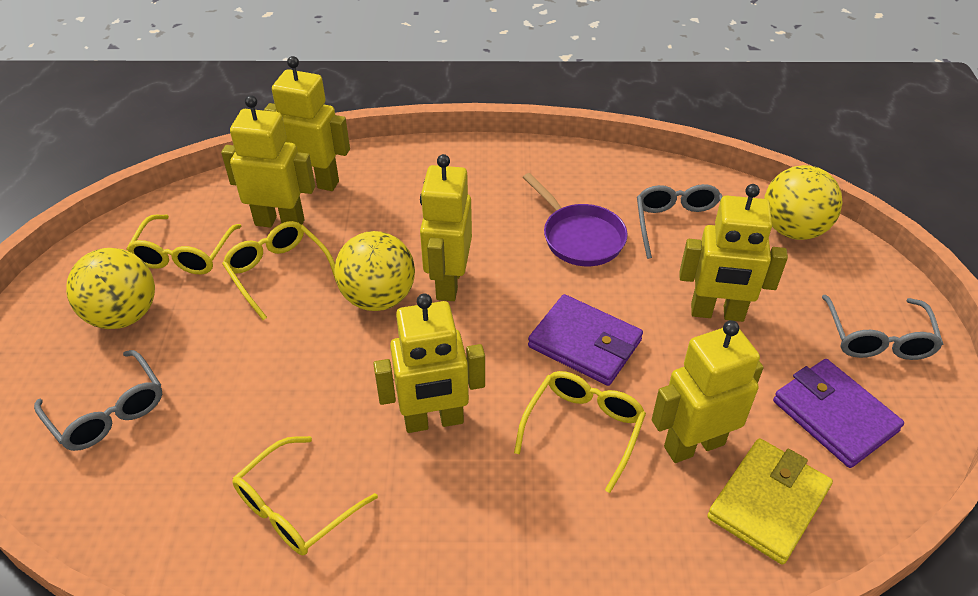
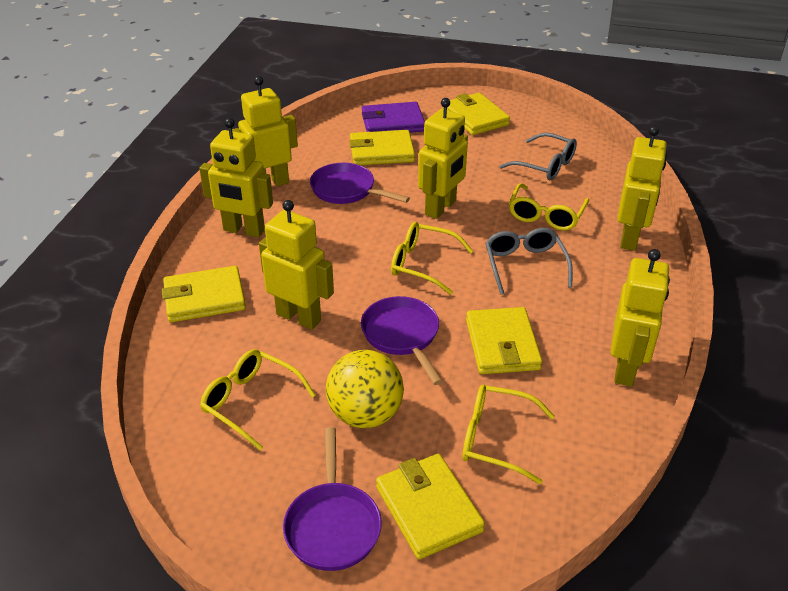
grey glasses: [34,350,162,451] [637,184,723,259] [822,295,943,360] = 3 -> [485,228,573,294] [499,133,577,180] = 2
purple pan: [523,173,628,266] = 1 -> [283,427,382,571] [310,163,410,204] [361,296,443,385] = 3
purple wallet: [528,294,643,386] [773,359,904,468] = 2 -> [362,102,425,133] = 1
yellow ball: [66,248,155,329] [334,231,415,311] [764,165,843,240] = 3 -> [326,350,404,428] = 1
yellow wallet: [707,438,833,565] = 1 -> [162,266,246,322] [349,130,415,165] [376,454,485,559] [443,93,510,135] [466,307,542,374] = 5

